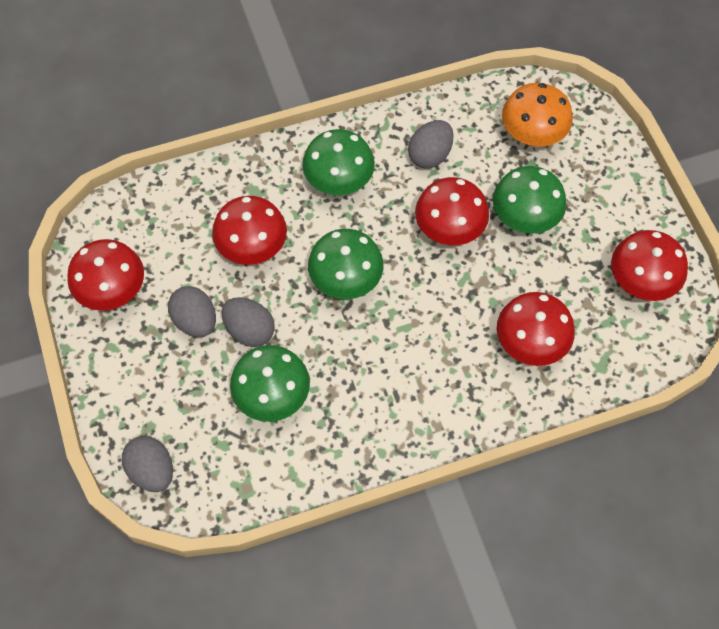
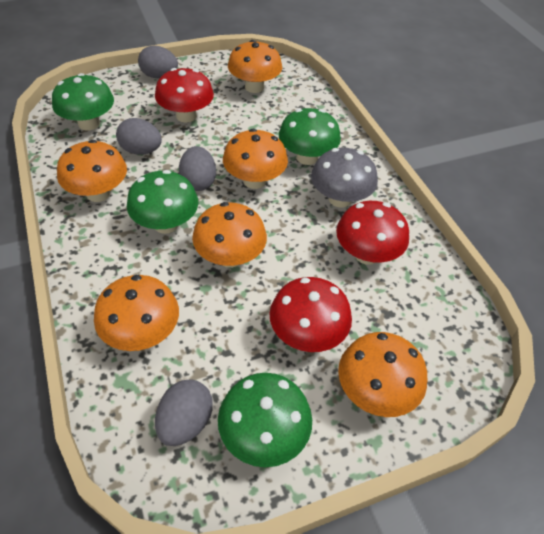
grey mushroom: none = 0 -> [311,148,378,208] = 1
orange mushroom: [502,83,573,147] = 1 -> [57,140,127,202] [94,275,179,351] [192,202,267,268] [223,129,288,189] [228,40,282,93] [338,332,427,417] = 6
red mushroom: [67,239,144,311] [212,196,287,265] [415,177,489,245] [497,292,575,366] [611,230,688,301] = 5 -> [155,68,214,122] [270,277,352,352] [336,201,409,265] = 3

